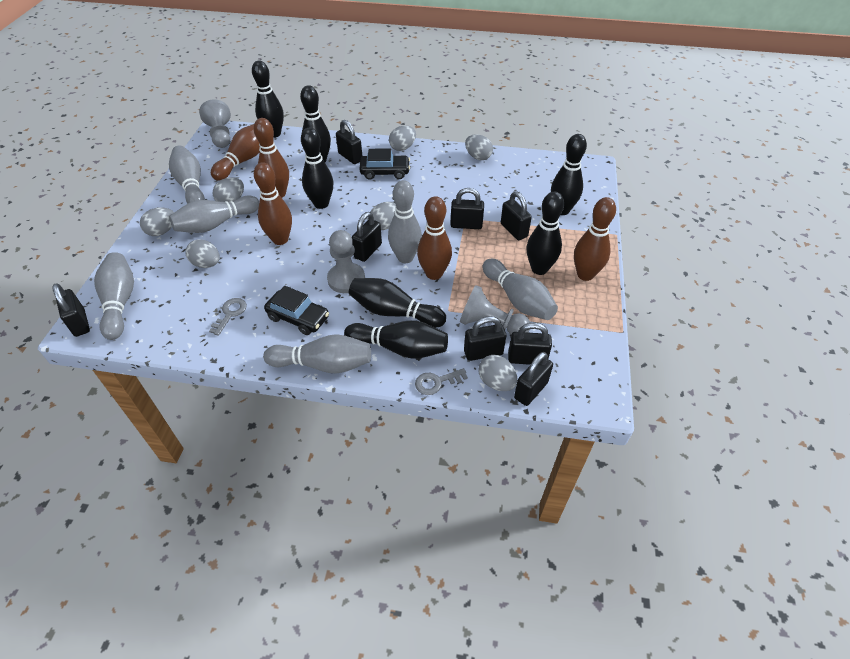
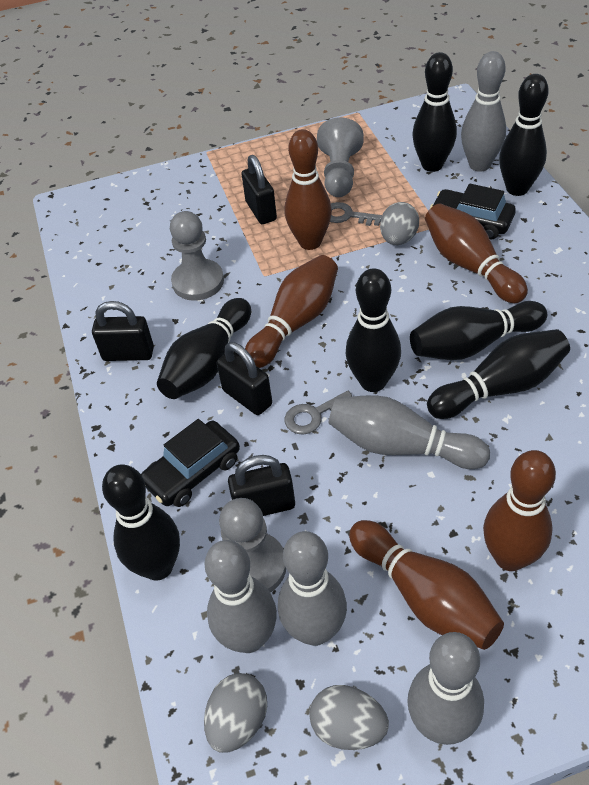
black padlock: [52,283,90,337] [336,120,362,164] [352,212,382,262] [450,188,484,229] [464,316,506,361] [501,192,532,240] [508,323,552,365] [514,352,553,406] = 8 -> [92,301,154,361] [217,342,272,415] [228,455,295,516] [242,155,277,224] = 4
grey bowling pin: [94,252,134,340] [169,146,205,203] [169,195,259,233] [264,334,371,374] [388,180,422,263] [482,259,558,320] = 6 -> [205,540,277,653] [278,531,347,646] [329,395,490,469] [407,632,484,745] [461,51,506,172] = 5
grey egg: [140,207,174,236] [185,239,220,268] [213,177,244,202] [370,202,396,230] [389,126,416,151] [465,134,493,160] [479,355,517,391] = 7 -> [204,673,267,753] [309,685,389,750] [380,202,419,245] = 3

